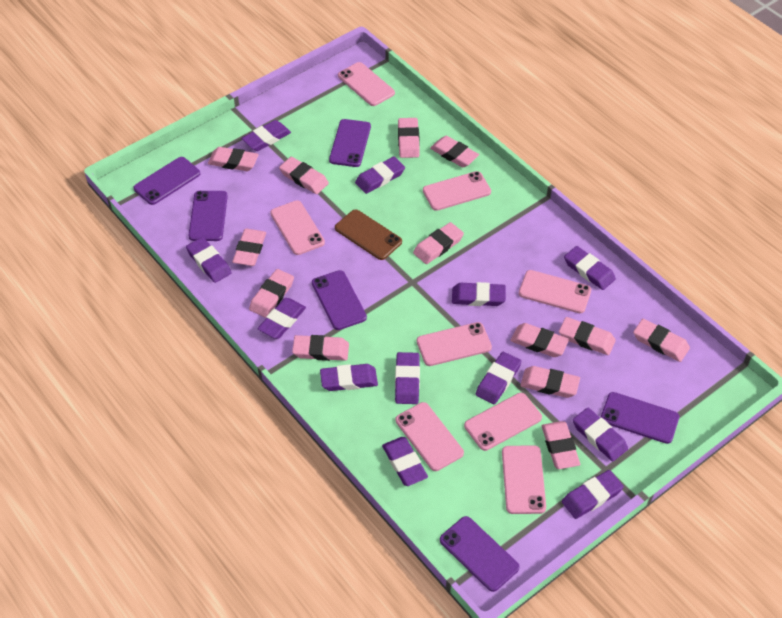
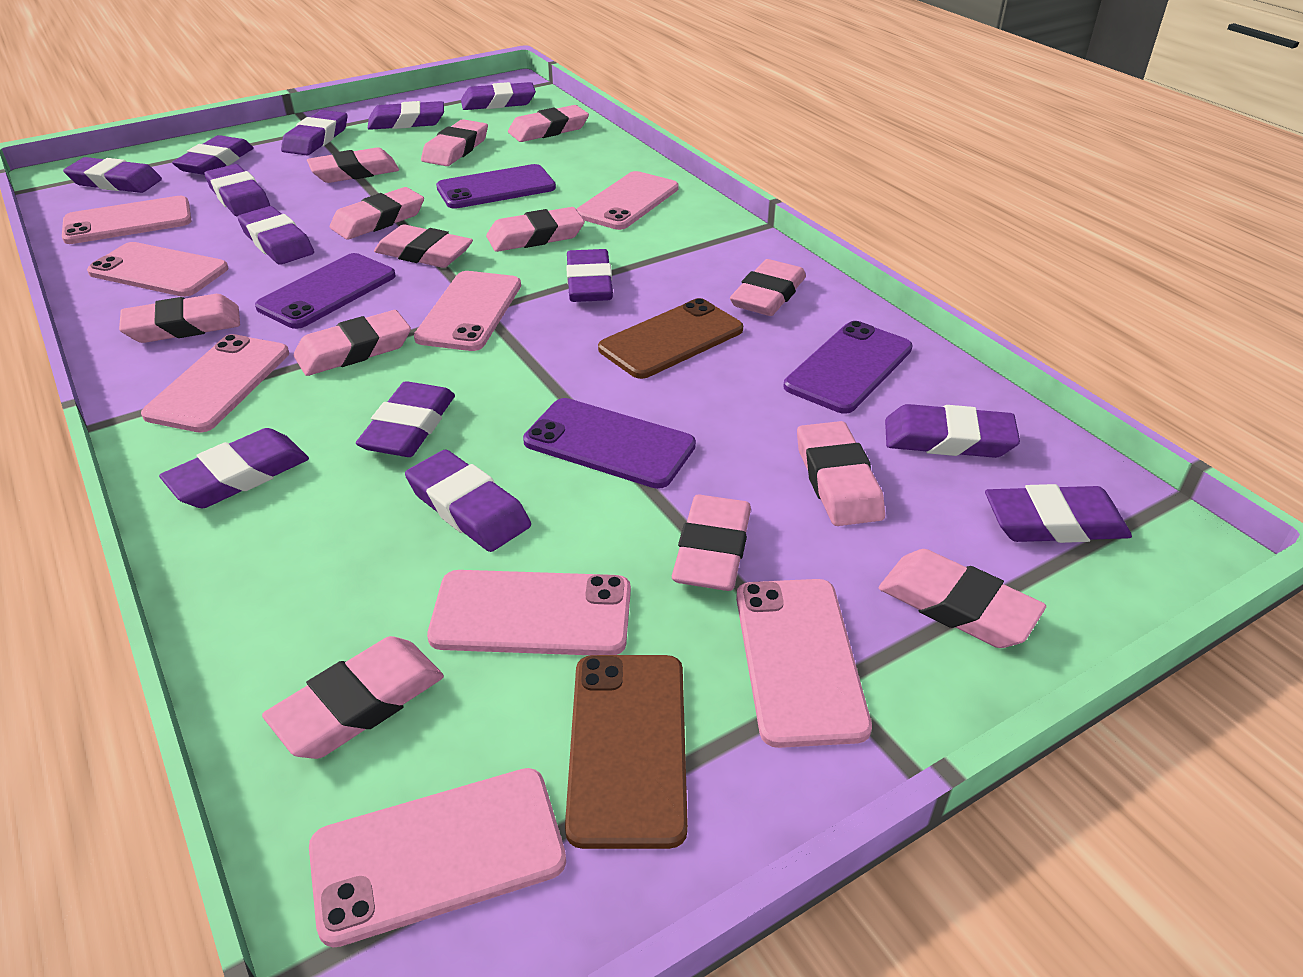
brown phone: [335,210,402,260] = 1 -> [565,655,688,849] [598,298,743,379] = 2
purple eraser: [186,237,232,283] [241,120,291,151] [257,298,306,339] [320,364,378,391] [355,157,405,194] [382,437,428,486] [395,352,420,404] [452,282,506,306] [476,352,521,404] [562,470,624,519] [564,246,616,290] [573,408,628,461] = 12 -> [63,157,162,193] [159,428,309,508] [172,135,254,175] [204,164,270,216] [237,206,314,265] [281,110,348,155] [356,381,455,457] [368,101,444,130] [405,449,531,552] [461,82,536,110] [566,249,613,302] [885,404,1020,458] [985,484,1132,543] = 13
purple phone: [134,157,200,205] [188,191,228,241] [312,270,367,330] [329,119,371,167] [440,516,520,592] [601,392,679,444] = 6 -> [255,253,396,329] [436,164,556,209] [523,398,696,489] [784,321,913,414] = 4

